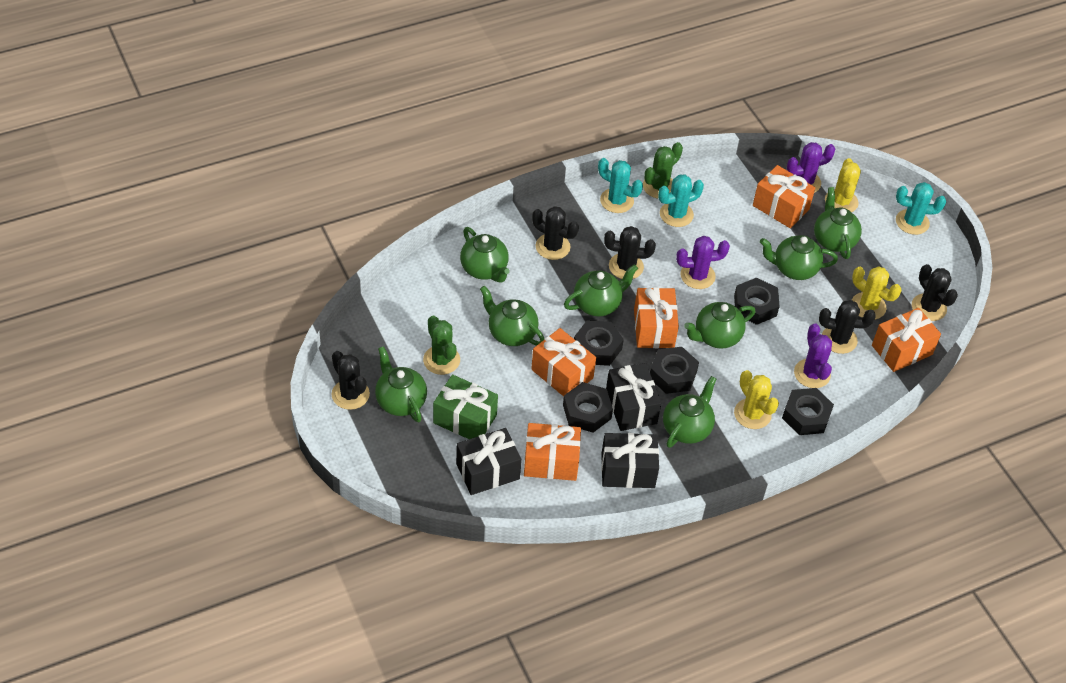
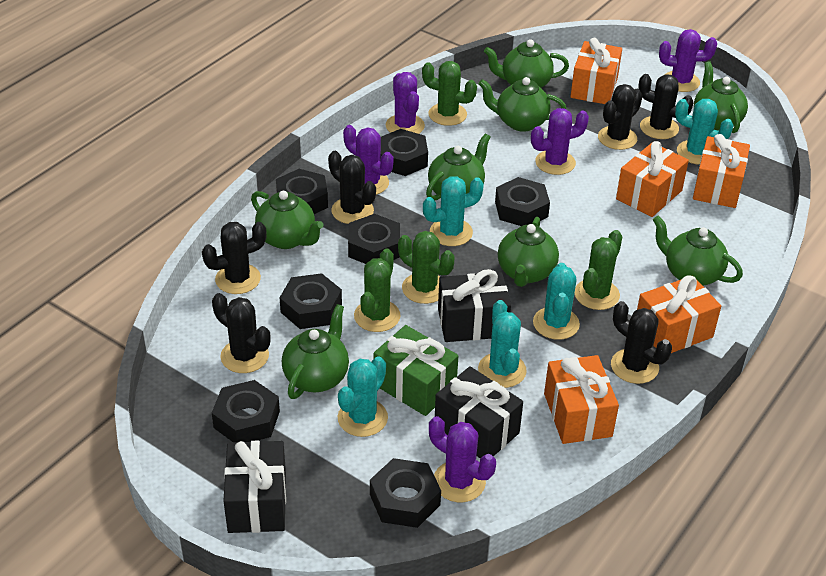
black cactus: [332,351,370,410] [532,206,579,260] [604,226,656,279] [819,300,876,354] [912,264,958,321] = 5 -> [202,222,267,294] [212,293,270,373] [328,151,376,224] [598,84,643,150] [611,301,672,384] [638,74,694,139] = 6
black nut: [563,382,613,433] [574,320,624,366] [650,347,699,394] [734,277,780,325] [782,388,834,435] = 5 -> [212,380,280,442] [276,169,328,214] [279,273,342,329] [348,214,400,264] [370,458,441,528] [380,129,428,176] [495,177,550,226] = 7
green cactus: [423,316,460,375] [643,142,683,199] = 2 -> [354,249,401,332] [398,231,455,304] [422,61,477,126] [575,230,623,310] = 4
purple cactus: [676,236,730,289] [787,142,835,193] [794,323,832,388] = 3 -> [343,125,394,195] [386,72,425,134] [429,416,496,502] [531,108,589,175] [659,29,717,92] = 5
turquoise cactus: [598,158,643,213] [658,174,704,227] [896,182,946,235] = 3 -> [338,357,388,437] [423,176,484,246] [478,300,527,388] [533,263,580,340] [675,99,734,164] = 5
yellow cactus: [734,370,779,429] [825,158,861,212] [852,266,901,319] = 3 -> none = 0

